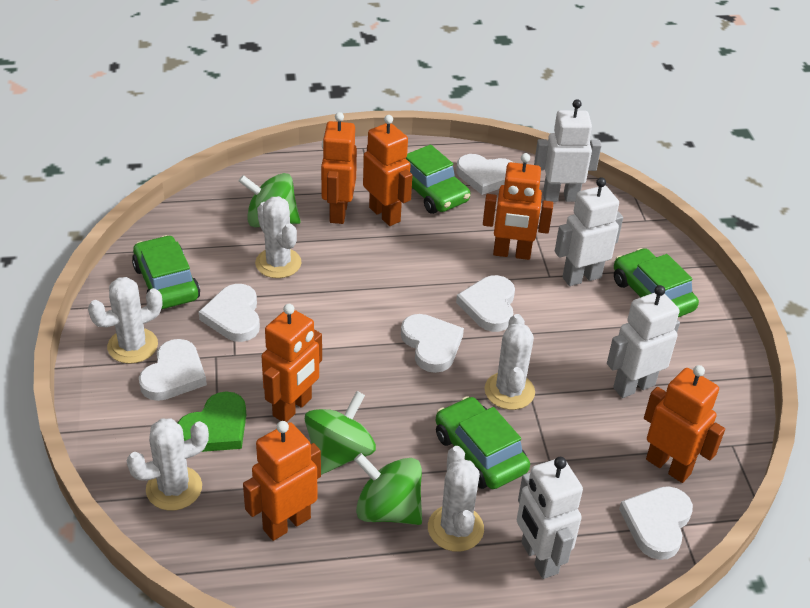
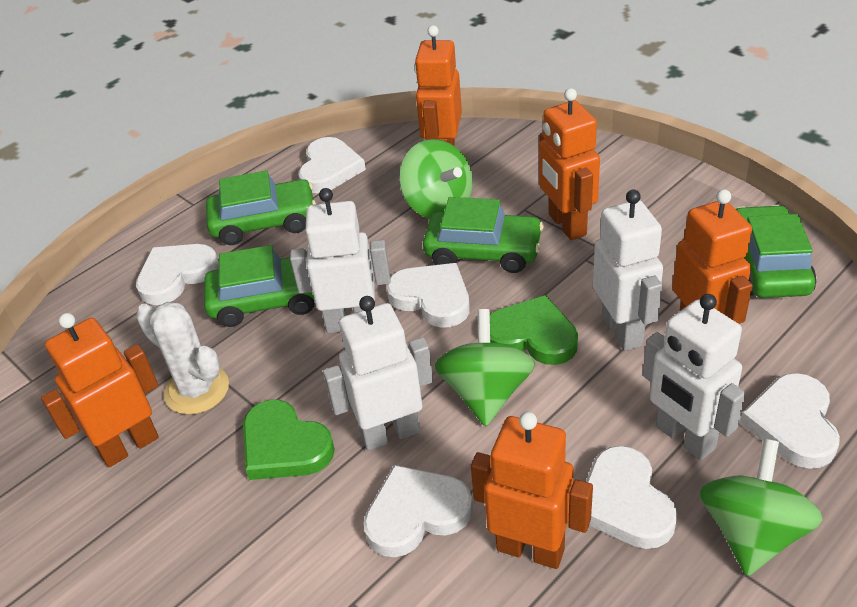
green heart: [177,391,246,452] = 1 -> [243,400,335,480] [490,295,578,365] = 2
orange robot: [243,421,321,541] [262,304,322,422] [321,112,357,224] [363,115,412,226] [483,153,553,260] [644,365,725,483] = 6 -> [41,313,159,467] [414,25,462,146] [471,412,593,569] [539,88,600,240] [672,189,752,324] = 5
white cactus: [88,277,162,364] [126,418,209,511] [255,196,302,278] [428,446,484,552] [484,314,535,410] = 5 -> [136,302,229,415] = 1

